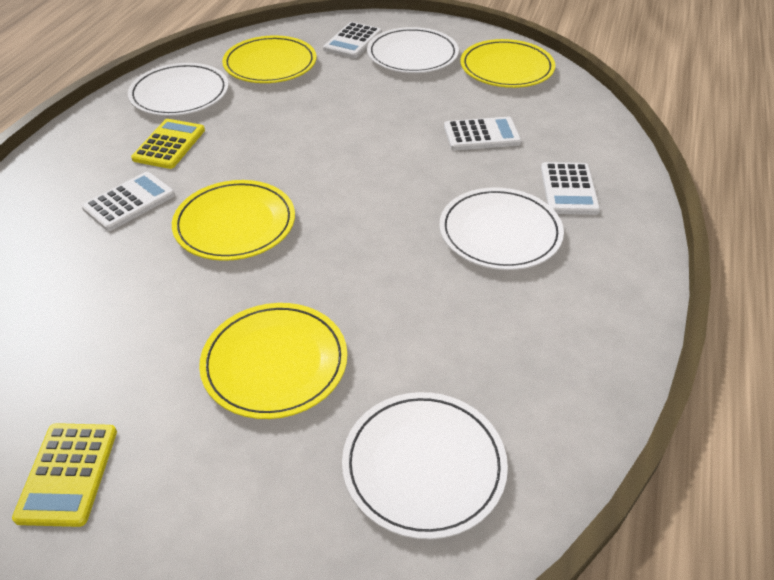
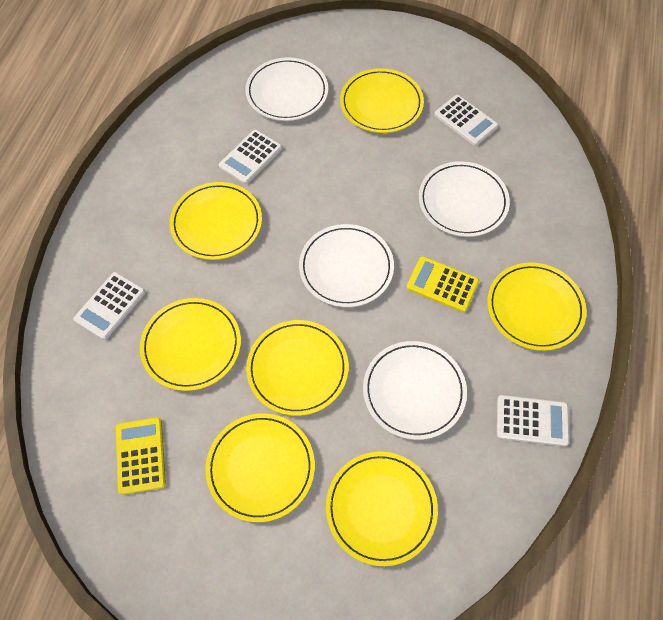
yellow plate: [172,180,295,261] [199,303,347,419] [222,35,317,83] [461,39,555,88] = 4 -> [140,298,241,391] [170,182,262,260] [205,413,315,522] [246,320,349,416] [326,452,438,566] [340,68,424,133] [487,262,587,351] = 7

